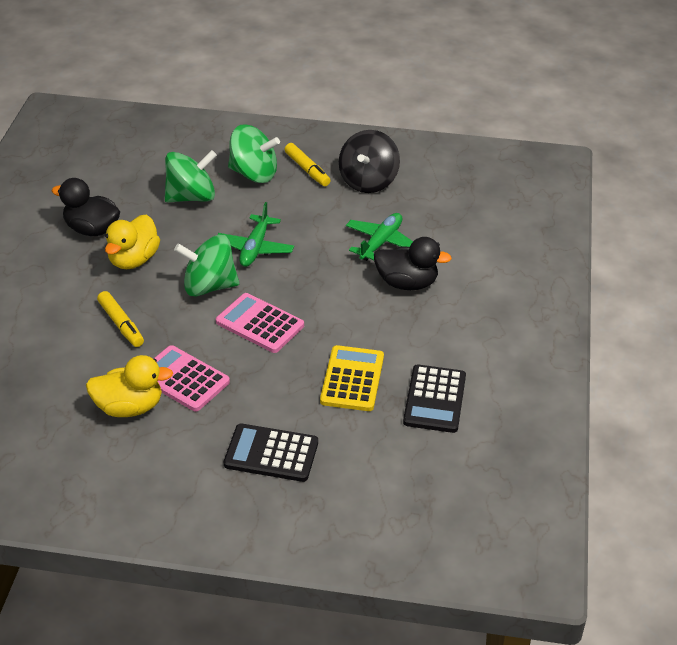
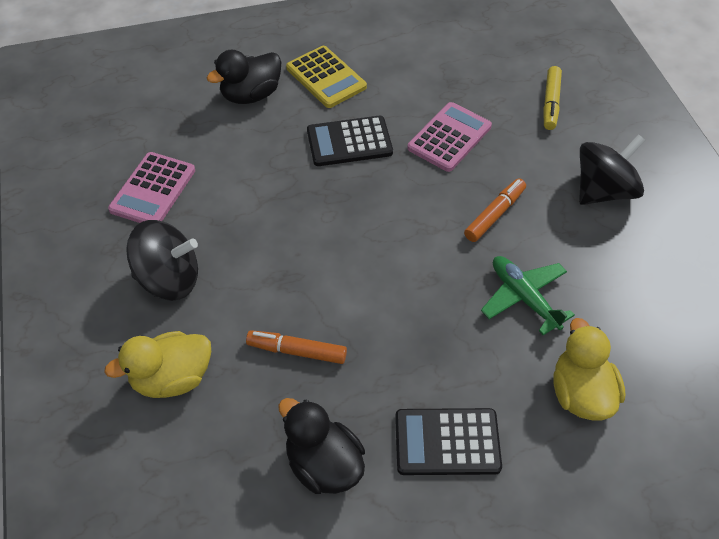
black spinning top: [339,130,400,193] = 1 -> [126,220,198,300] [579,134,645,205] = 2
green plane: [217,202,294,267] [346,213,413,261] = 2 -> [481,256,575,335] = 1
green spinning top: [165,150,217,202] [174,235,239,297] [228,124,280,183] = 3 -> none = 0
orange marker: none = 0 -> [246,330,347,364] [464,178,526,242] = 2
yellow marker: [97,291,144,347] [284,143,331,186] = 2 -> [543,66,562,130] = 1

